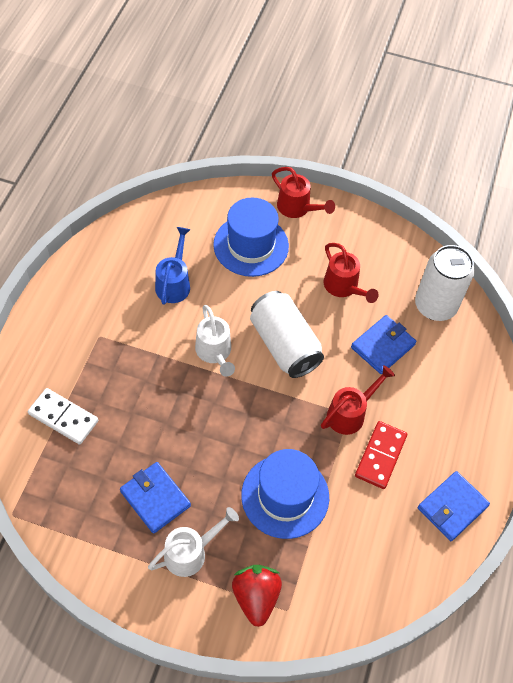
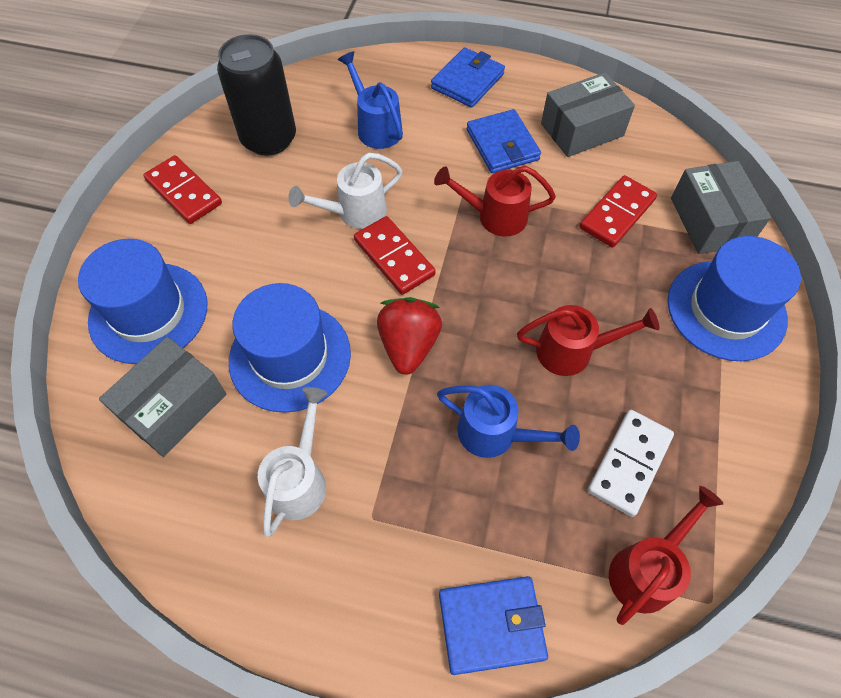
black can: none = 0 -> [217,34,296,156] = 1
blue hat: [213,198,289,277] [241,449,329,539] = 2 -> [78,239,208,364] [229,283,351,413] [668,236,801,361] = 3
blue watering can: [155,227,190,305] = 1 -> [338,51,403,149] [437,385,580,458] = 2
grey box: none = 0 -> [99,337,226,457] [541,72,635,157] [671,161,771,254] = 3
red domino: [355,421,407,489] = 1 -> [143,155,222,224] [354,216,436,295] [580,175,657,248] = 3
white can: [250,291,324,378] [415,245,475,321] = 2 -> none = 0

